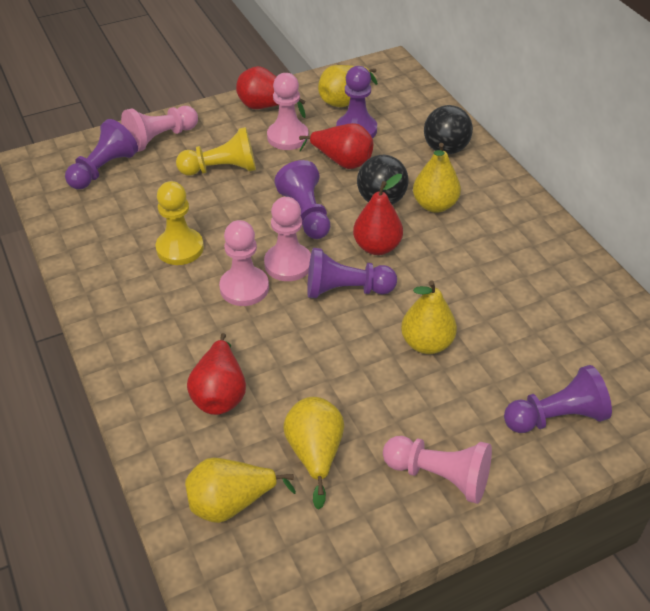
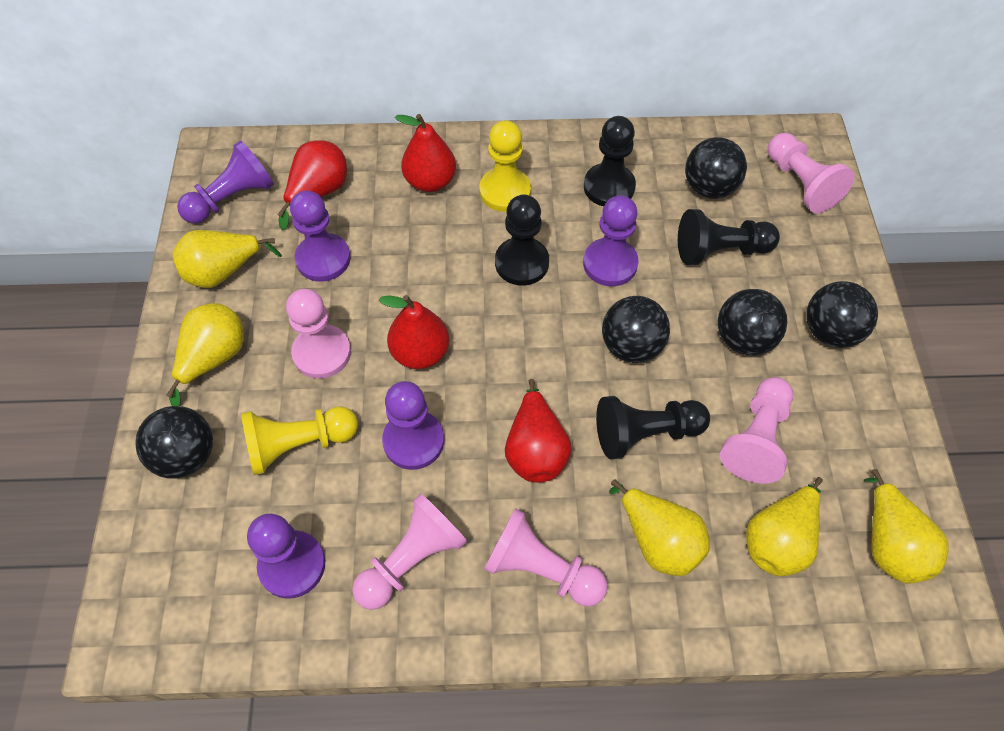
black ball: [357,155,409,205] [424,105,473,155] = 2 -> [135,406,213,479] [602,296,670,363] [685,137,747,199] [718,289,787,356] [806,281,878,348] = 5
black pawn: none = 0 -> [495,195,549,286] [584,116,636,206] [596,396,710,459] [678,209,780,265] = 4

